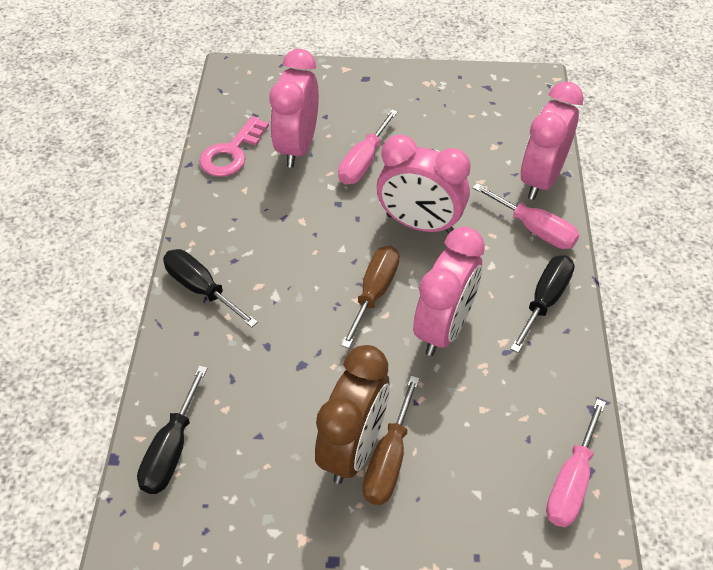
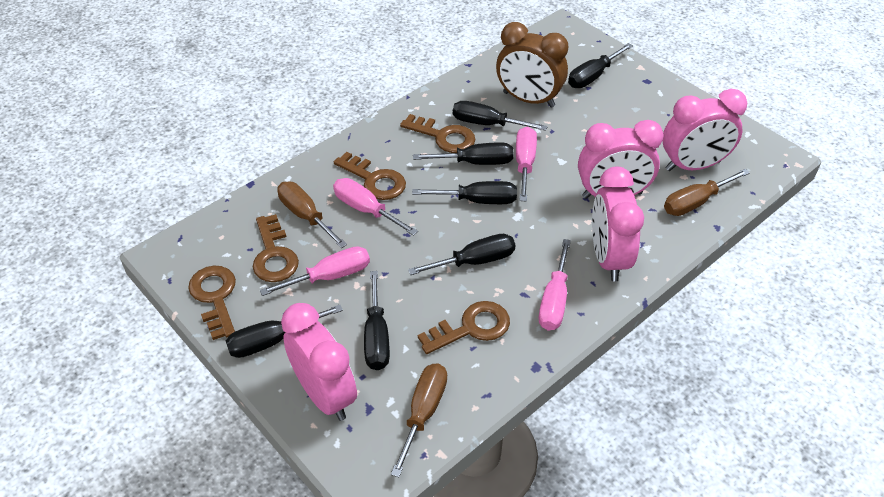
black screwdriver: [137,365,208,494] [163,249,258,328] [510,255,575,353] = 3 -> [226,305,343,358] [364,271,390,370] [408,234,515,275] [412,181,517,204] [413,142,514,165] [453,101,548,131] [568,43,633,88] = 7
brown key: none = 0 -> [188,266,236,340] [253,214,299,282] [334,152,406,200] [400,114,475,153] [418,301,510,354] = 5
brown screwdriver: [341,246,399,348] [363,376,420,505] = 2 -> [277,181,347,248] [391,364,447,477] [664,169,750,216] = 3
pink key: [199,116,269,177] = 1 -> none = 0
pink screwdriver: [338,109,398,185] [472,183,579,249] [546,399,606,527] = 3 -> [260,246,370,296] [333,178,418,236] [516,126,537,202] [539,239,571,330] = 4

